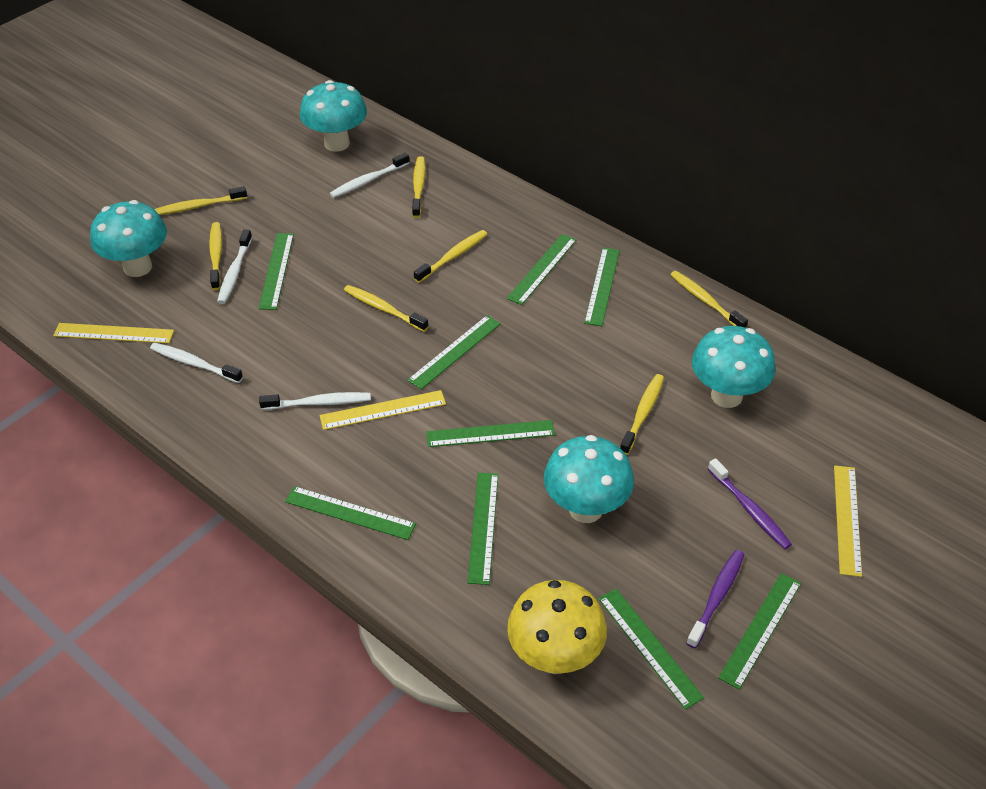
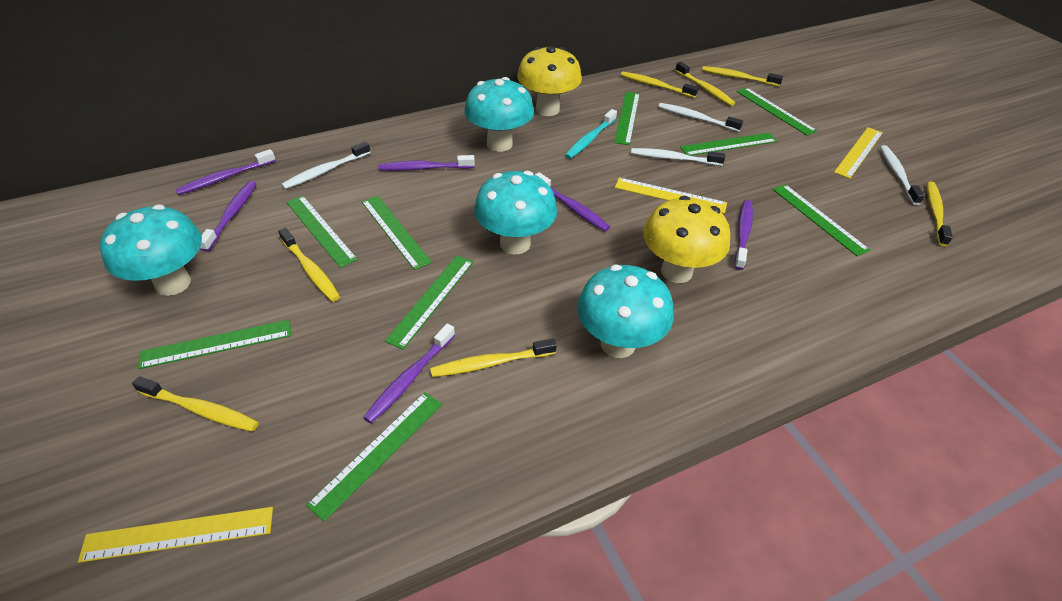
purple toothbrush: [686,550,744,648] [708,458,792,549] = 2 -> [175,149,276,195] [200,181,257,252] [363,324,455,423] [379,155,475,171] [535,172,610,232] [734,200,753,270] = 6
turquoise toothbrush: none = 0 -> [565,109,617,159] = 1
yellow mushroom: [507,580,607,674] = 1 -> [517,46,582,116] [643,196,730,283] = 2

